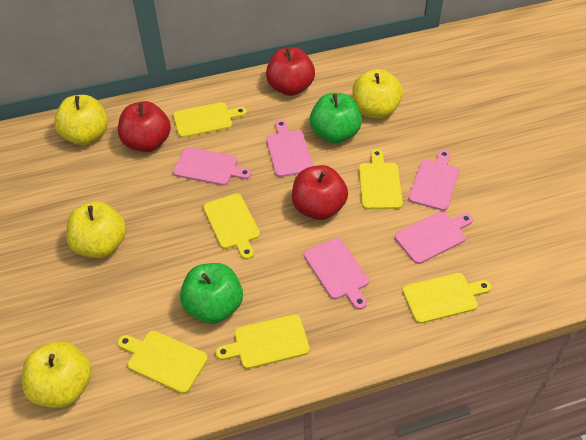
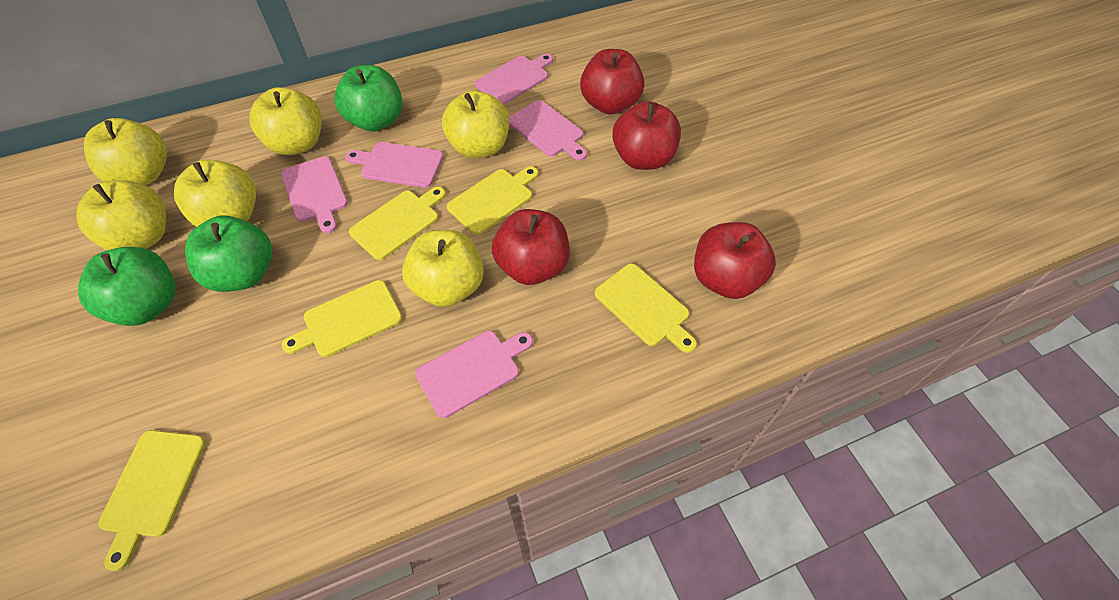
green apple: [180,263,243,324] [310,93,362,144] = 2 -> [78,247,176,326] [185,216,272,292] [334,65,402,131] = 3
red apple: [118,101,171,152] [266,47,315,96] [292,165,348,220] = 3 -> [492,209,570,285] [580,49,645,115] [612,101,681,170] [694,222,776,299] = 4
yellow apple: [22,341,92,408] [54,95,108,145] [66,202,126,258] [353,69,403,119] = 4 -> [76,180,166,250] [84,118,167,185] [174,159,256,227] [250,87,322,155] [402,230,484,307] [442,90,509,158] = 6
yellow cutting board: [118,331,208,394] [173,102,247,138] [203,193,260,260] [216,314,310,369] [359,149,403,209] [402,273,491,324] = 6 -> [98,430,206,571] [282,280,402,357] [349,187,446,260] [447,166,538,235] [595,263,697,353] = 5

